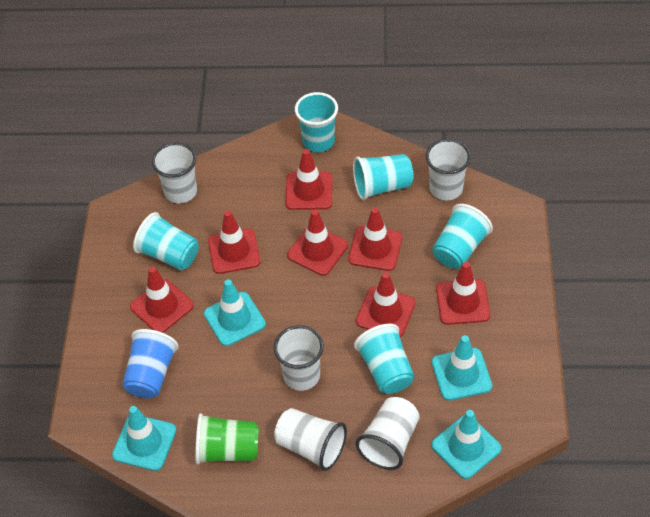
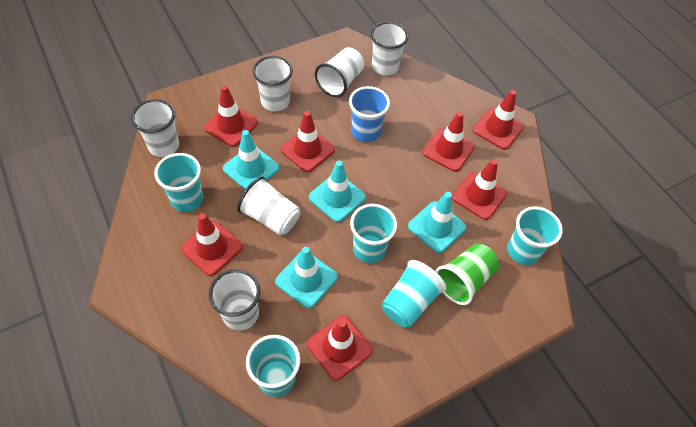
white cup: [152,142,197,203] [274,325,324,391] [274,408,347,471] [356,397,420,470] [426,139,471,200] = 5 -> [131,99,179,157] [209,269,260,331] [237,176,300,235] [253,56,293,111] [315,47,364,97] [371,22,408,75] = 6

